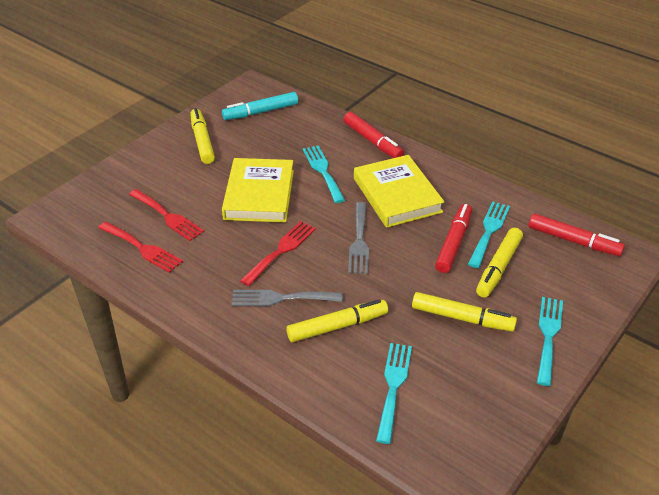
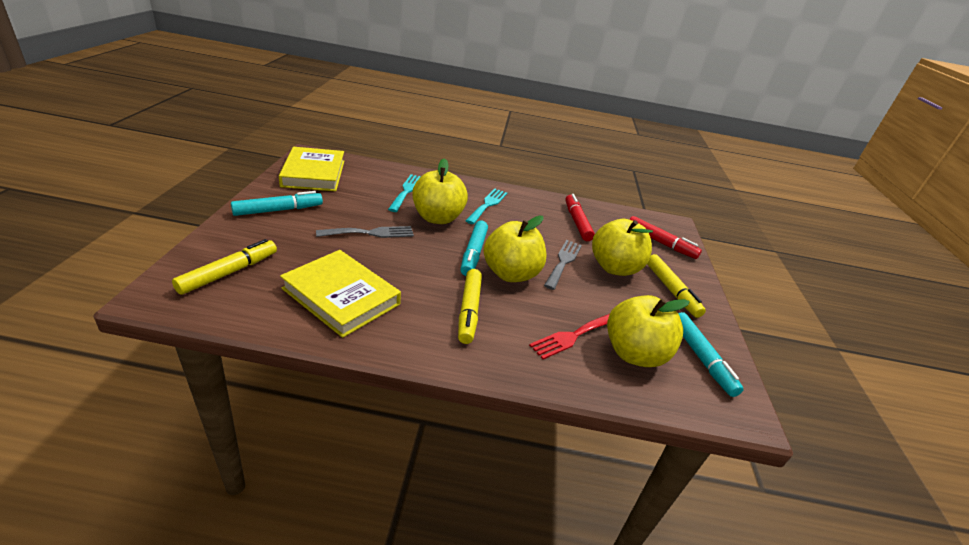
red fork: [98,222,183,273] [129,189,204,241] [240,221,316,286] = 3 -> [529,314,609,359] = 1
red marker: [344,112,404,158] [435,204,472,273] [528,213,625,256] = 3 -> [565,194,595,241] [629,216,702,259] = 2
turquoise fork: [303,145,345,203] [376,343,412,444] [468,201,510,268] [537,297,563,386] = 4 -> [388,174,421,212] [466,188,507,224] = 2
turquoise marker: [222,92,298,120] = 1 -> [231,191,323,216] [460,221,488,276] [678,312,744,397] = 3
yellow apple: none = 0 -> [412,158,468,224] [483,216,547,282] [592,219,653,276] [607,295,690,367] = 4
yellow marker: [190,108,215,164] [286,299,388,342] [412,292,517,332] [476,228,523,298] = 4 -> [172,239,277,295] [458,269,482,344] [647,254,706,318] = 3

